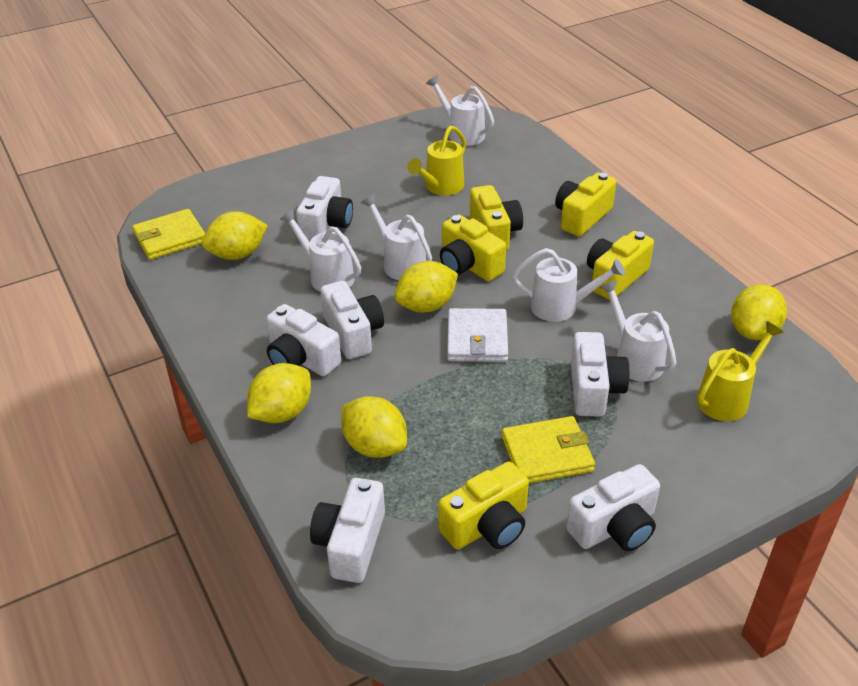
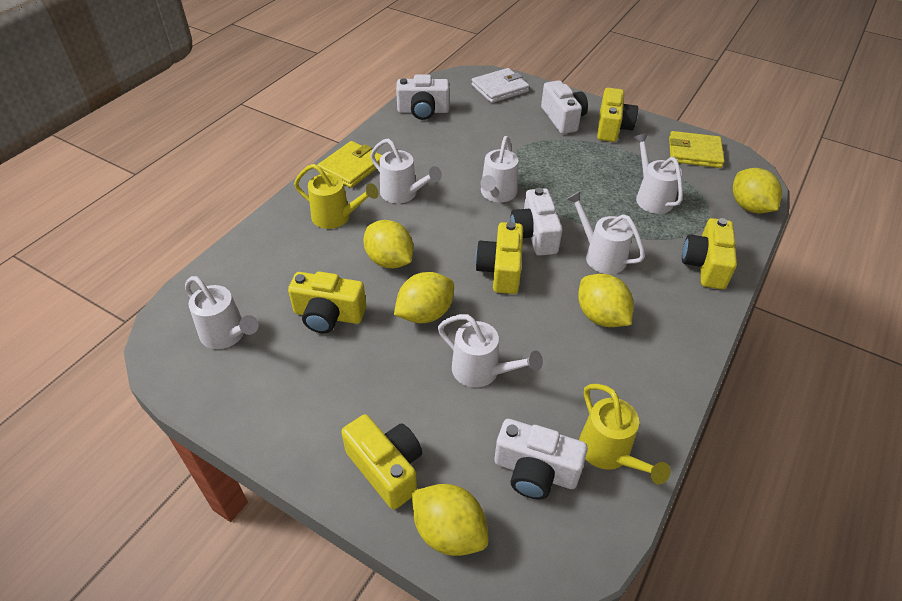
white camera: [266,304,341,376] [296,176,353,241] [310,478,385,583] [321,281,384,359] [566,464,660,551] [571,332,630,417] = 6 -> [396,75,449,120] [494,419,588,499] [510,188,562,256] [541,80,588,134] = 4
white watering can: [280,209,361,292] [361,194,432,280] [426,75,494,146] [512,248,625,322] [600,280,676,382] = 5 -> [185,276,259,349] [370,139,442,204] [438,314,543,388] [480,136,519,202] [567,191,645,274] [634,133,683,214] = 6

